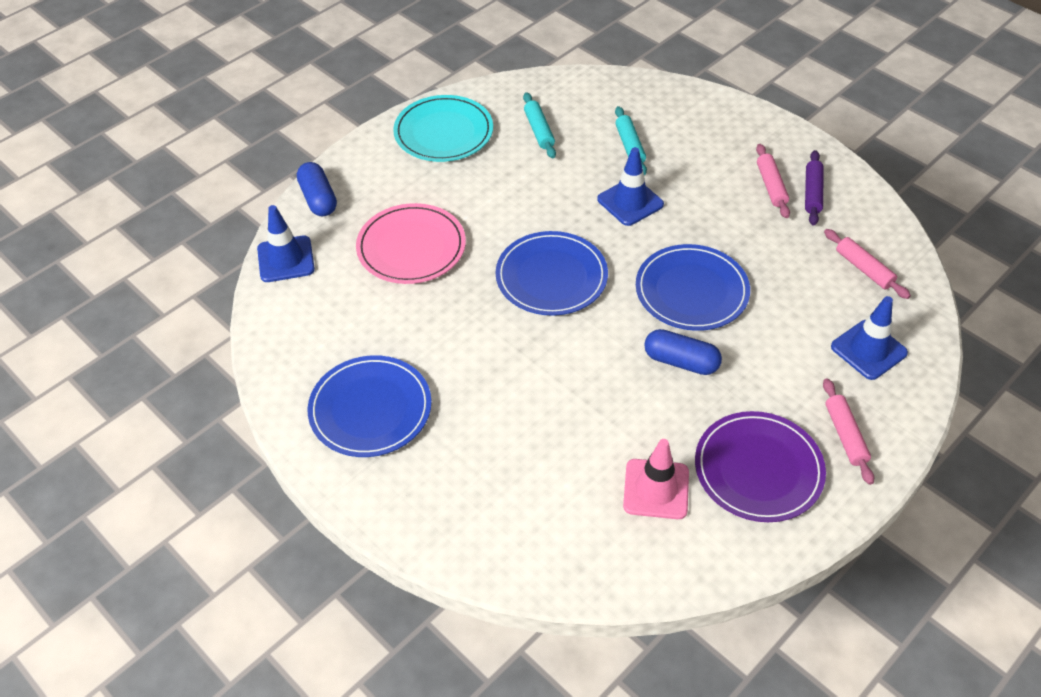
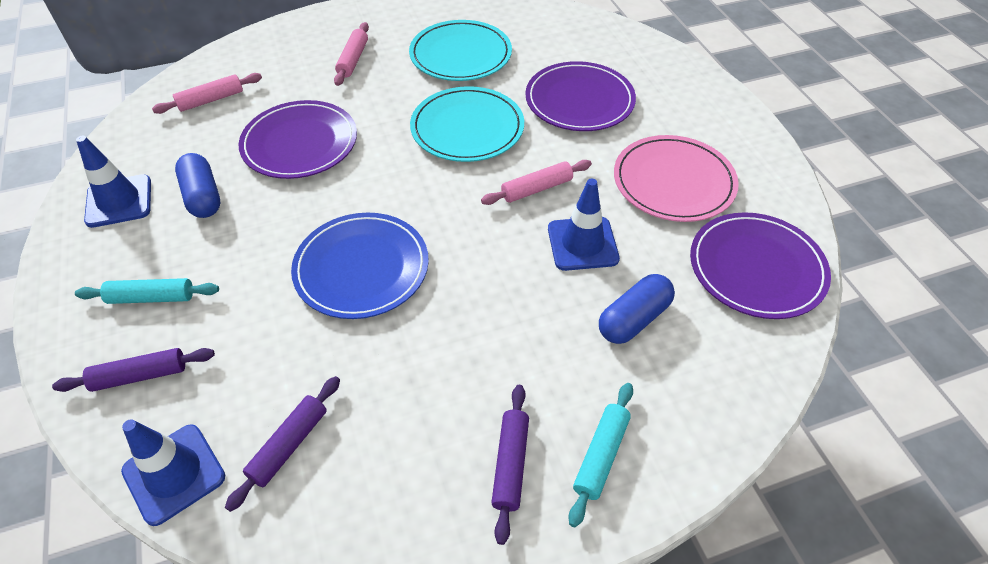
blue plate: [308,355,432,457] [496,231,608,316] [636,244,750,331] = 3 -> [291,213,429,319] = 1
pink traffic cone: [623,439,689,519] = 1 -> none = 0
purple plate: [695,411,826,522] = 1 -> [239,100,357,179] [525,61,636,131] [690,212,831,319] = 3
purple rolling pin: [805,150,824,226] = 1 -> [52,348,215,392] [225,376,340,512] [491,385,529,545] = 3
turquoise plate: [393,95,493,162] = 1 -> [409,20,512,81] [410,86,524,162] = 2

